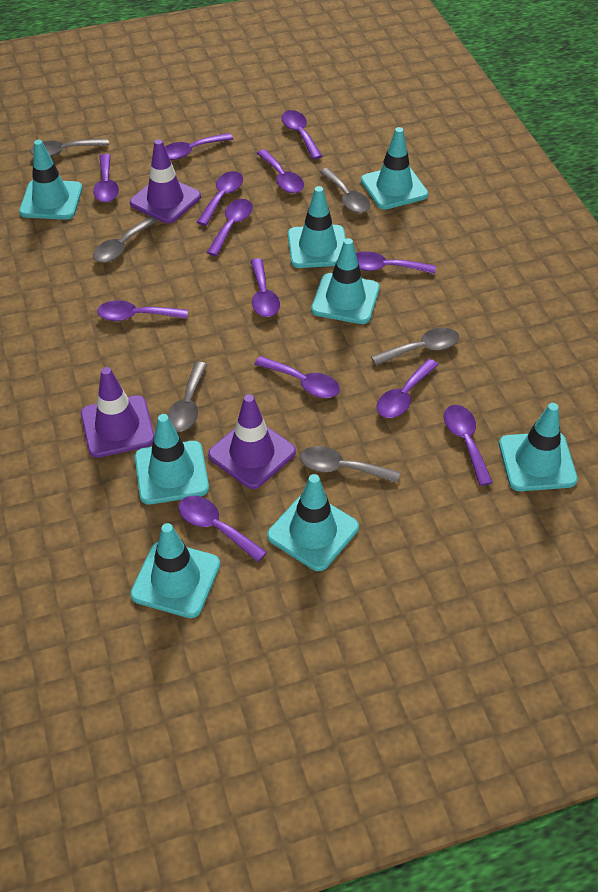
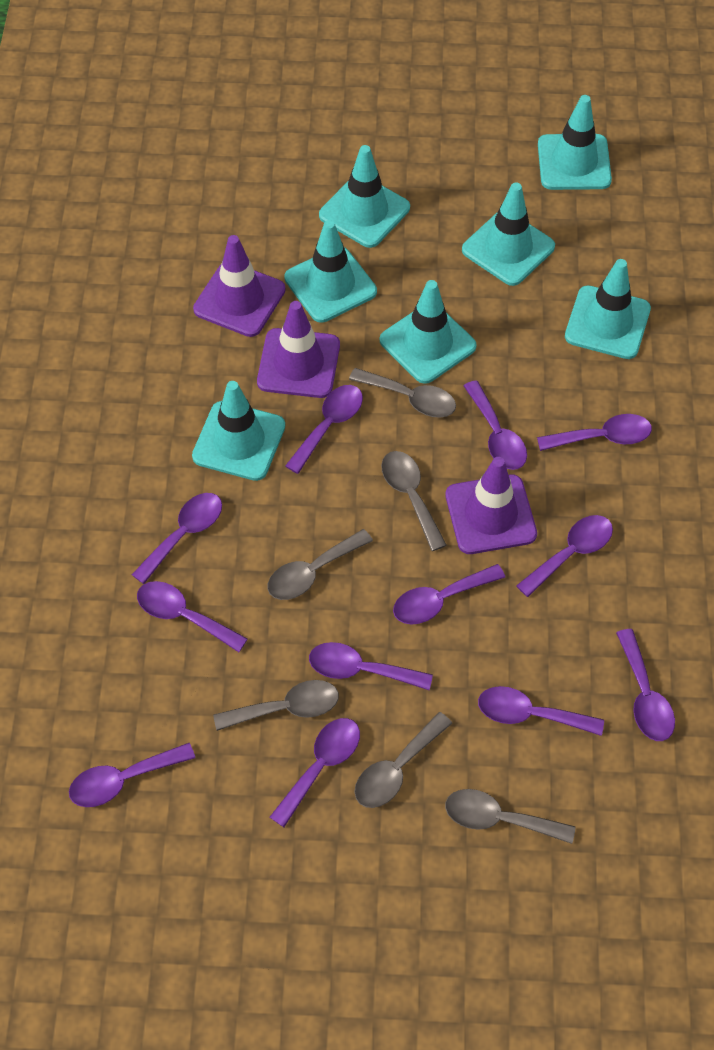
purple spoon: [93,154,119,202] [97,300,188,321] [165,133,233,160] [179,496,267,562] [197,171,243,226] [207,199,253,256] [251,258,280,317] [254,356,340,398] [257,149,304,193] [281,110,322,159] [356,251,436,274] [377,359,439,418] [444,405,493,486] = 13 -> [69,743,195,807] [132,493,222,584] [137,581,248,652] [270,718,360,827] [285,385,363,474] [309,642,433,690] [393,564,505,624] [464,380,527,470] [478,686,604,736] [516,515,613,597] [537,414,652,451] [616,629,675,741] = 12
turquoise traffic cone: [19,140,82,220] [130,523,220,618] [135,414,209,504] [267,474,359,571] [288,186,346,268] [311,238,380,324] [361,127,428,210] [499,403,578,491] = 8 -> [192,381,285,481] [284,220,377,323] [319,145,410,248] [380,280,477,384] [462,183,555,286] [538,95,612,190] [565,259,651,359] = 7

